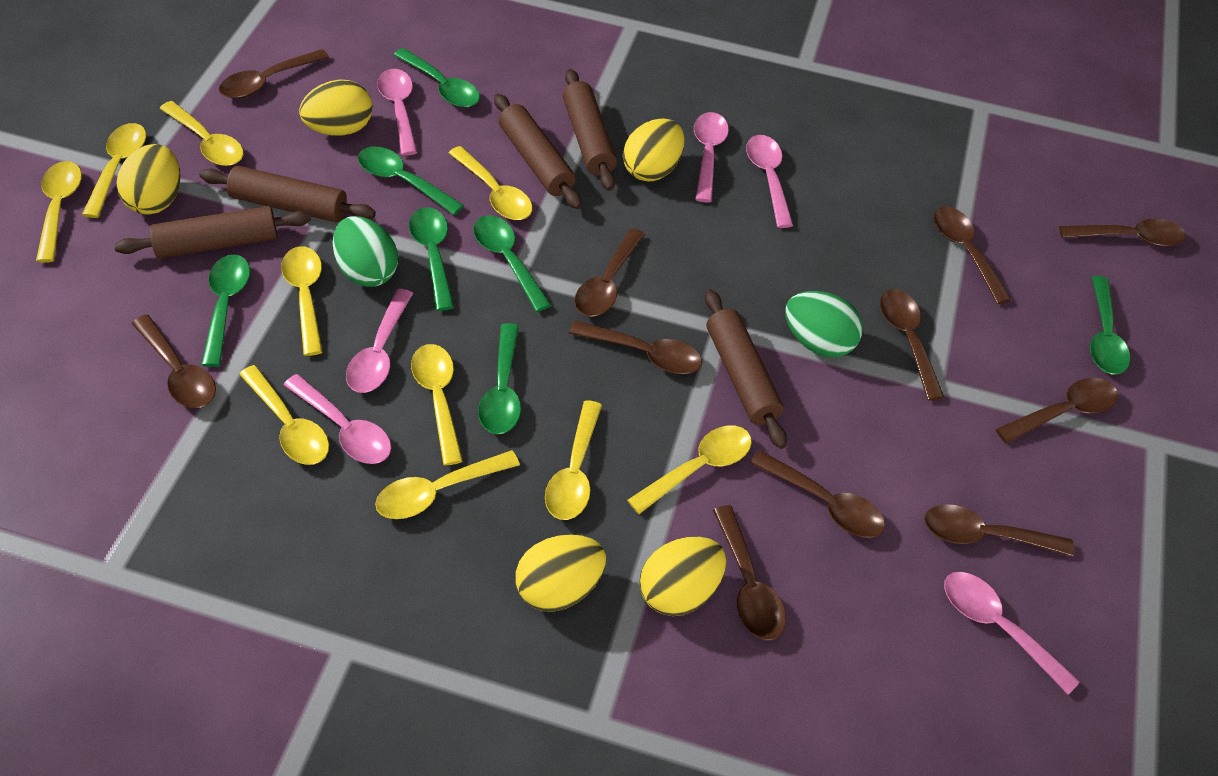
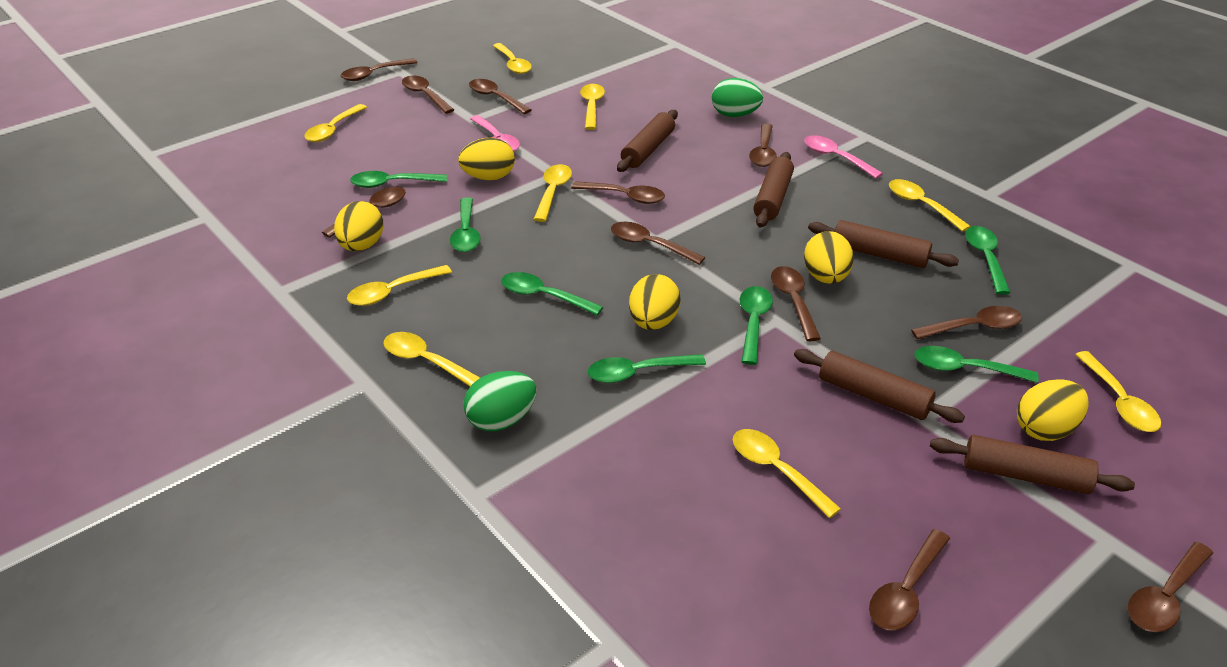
pink spoon: [283,374,391,464] [346,289,413,393] [377,69,417,156] [694,112,729,202] [746,135,793,228] [944,572,1080,695] = 6 -> [470,115,520,152] [804,135,883,179] = 2
yellow spoon: [36,161,82,263] [82,123,146,218] [160,101,243,166] [239,365,329,465] [281,246,322,356] [375,450,520,519] [411,344,463,466] [449,146,532,220] [545,401,602,520] [627,425,752,514] = 10 -> [304,104,367,142] [347,265,452,306] [383,332,480,386] [493,43,532,74] [533,164,572,222] [580,84,605,130] [733,429,841,518] [889,179,971,232] [1075,351,1161,432] = 9

